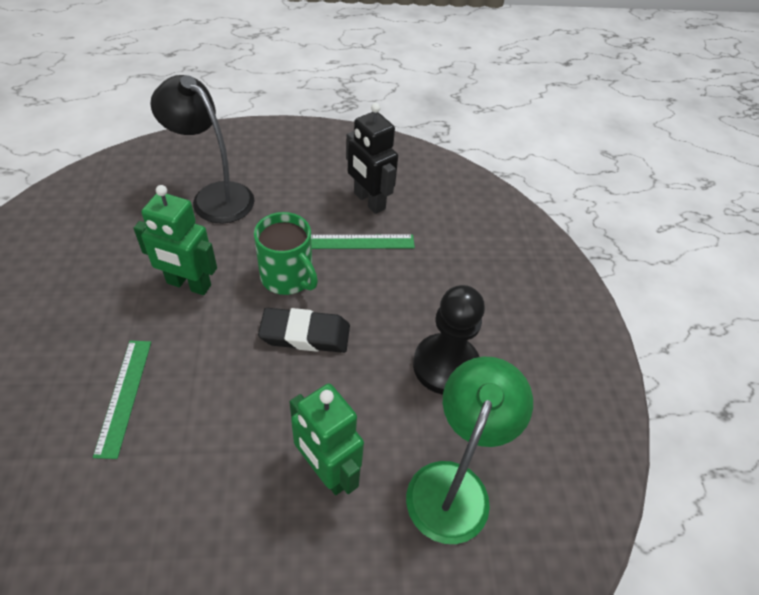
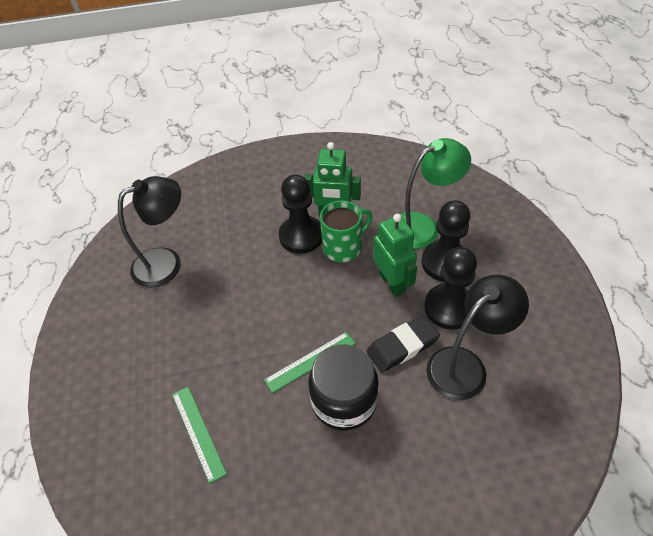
black jar: none = 0 -> [308,344,379,431] = 1
black lamp: [150,75,255,224] = 1 -> [118,176,181,288] [426,274,529,400] = 2
black pawn: [413,285,485,395] = 1 -> [279,174,322,254] [421,200,470,282] [424,247,477,329] = 3
black robot: [346,103,398,214] = 1 -> none = 0

